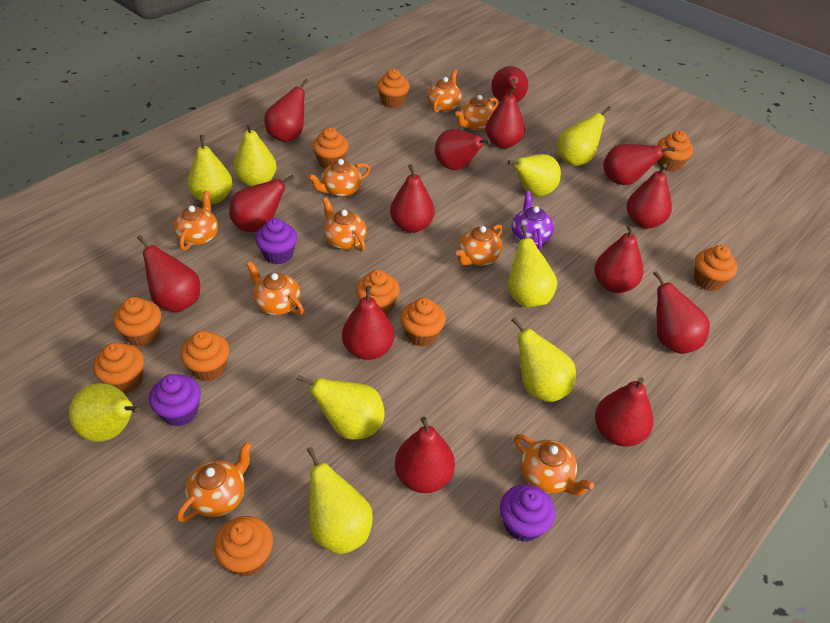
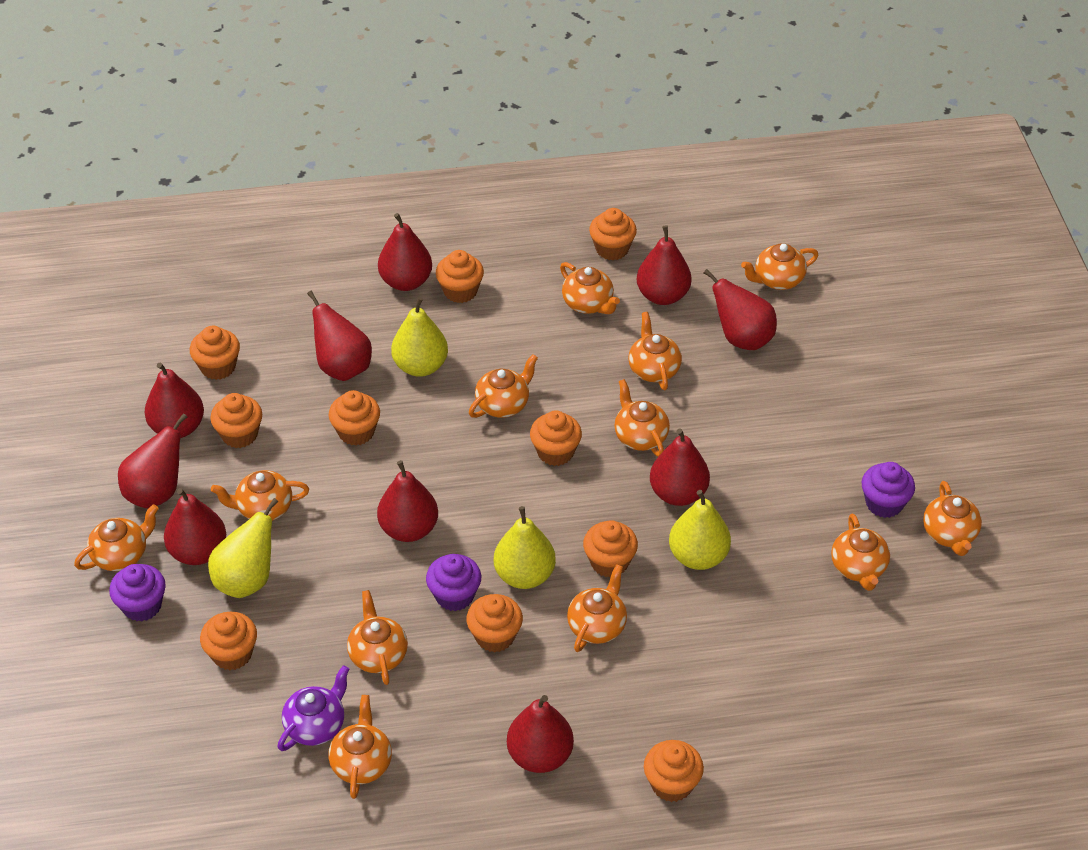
orange teapot: [173,191,218,251] [177,442,252,522] [246,261,304,315] [308,159,371,197] [322,197,367,252] [427,69,462,113] [455,95,498,131] [456,224,503,266] [514,434,594,495] = 9 -> [74,504,159,571] [211,470,309,521] [328,695,392,799] [347,590,408,685] [469,354,538,418] [560,262,620,314] [567,564,627,652] [614,379,670,457] [628,312,682,390] [741,243,818,290] [831,514,890,591] [923,481,982,556] = 12
red pear: [137,235,200,313] [229,175,294,232] [264,79,309,142] [342,286,394,360] [390,164,435,233] [395,417,455,493] [435,129,491,170] [485,85,525,149] [491,66,528,102] [594,224,644,293] [595,377,654,447] [603,144,675,185] [627,164,672,229] [653,271,710,354] = 14 -> [118,413,187,508] [145,363,204,438] [164,488,226,565] [307,291,372,381] [377,460,438,542] [378,213,432,291] [507,695,574,773] [637,225,691,305] [650,428,710,506] [704,269,777,350] = 10
yellow pear: [69,383,140,442] [187,135,232,204] [233,122,276,187] [296,374,385,440] [307,447,373,554] [508,154,561,196] [508,225,557,308] [511,317,576,402] [557,106,611,166] = 9 -> [208,498,278,598] [391,297,448,377] [494,506,556,589] [669,490,731,570] = 4

